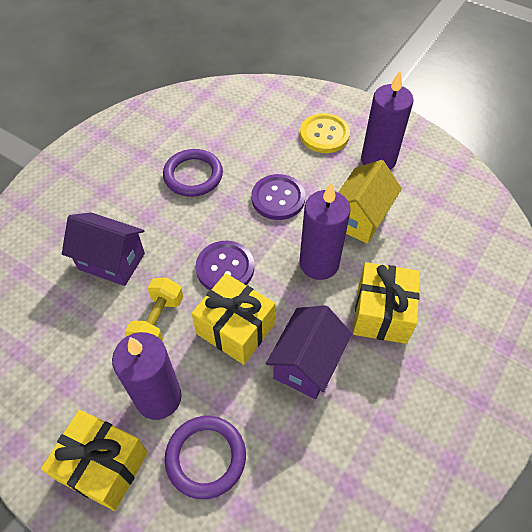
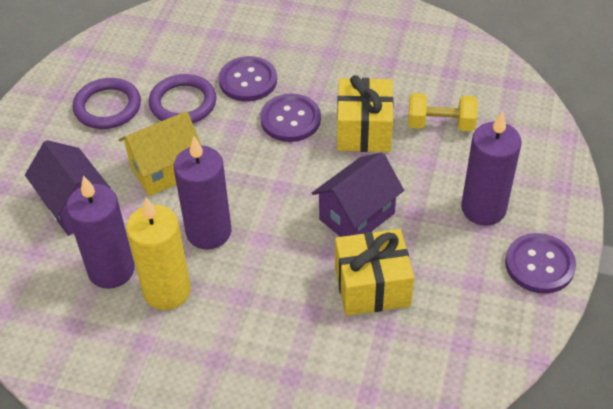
purple button: [196,241,254,290] [251,174,305,220] = 2 -> [219,56,277,102] [260,94,321,142] [505,233,576,294] = 3
yellow button: [300,113,350,153] = 1 -> none = 0
yellow candle: none = 0 -> [126,198,191,310] = 1
yellow gift: [41,410,148,511] [192,273,275,365] [353,262,420,344] = 3 -> [335,229,414,316] [337,75,394,152] = 2

